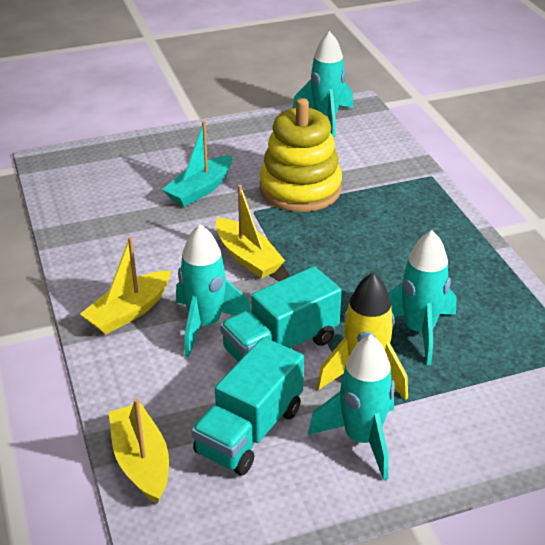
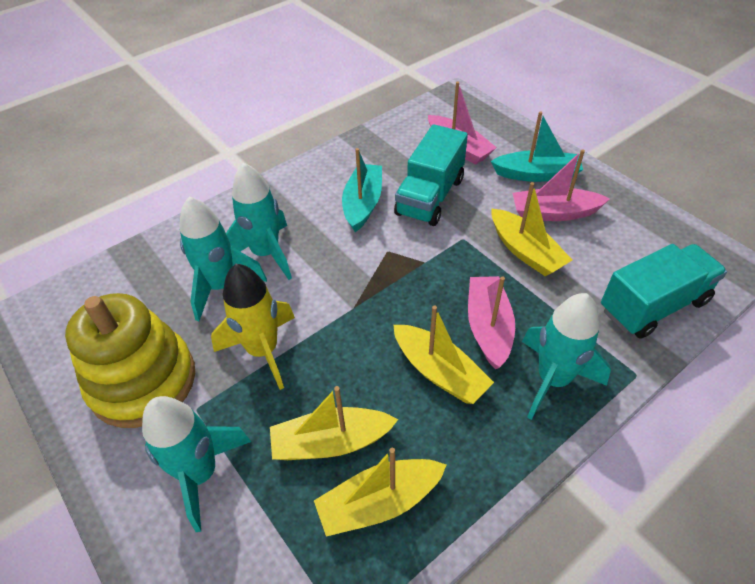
pink boat: none = 0 -> [428,81,497,165] [468,276,515,369] [513,149,610,221] = 3
turquoise boat: [162,121,232,207] = 1 -> [342,148,382,232] [491,111,583,182] = 2
yellow boat: [80,237,171,335] [109,398,169,504] [216,185,285,279] = 3 -> [270,386,398,460] [314,448,447,537] [393,306,494,404] [492,182,572,276] = 4

